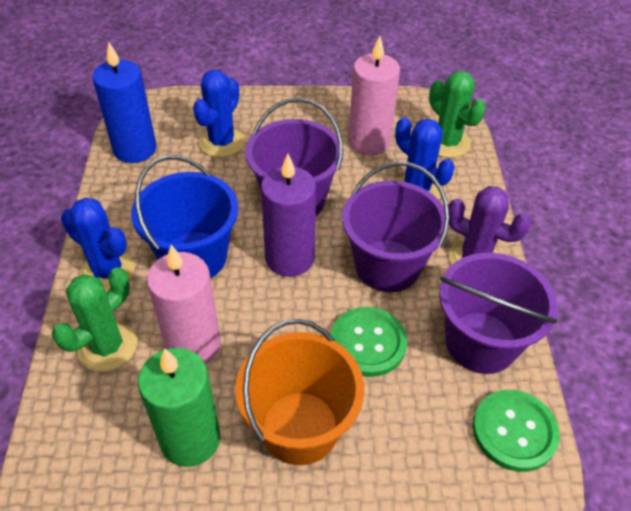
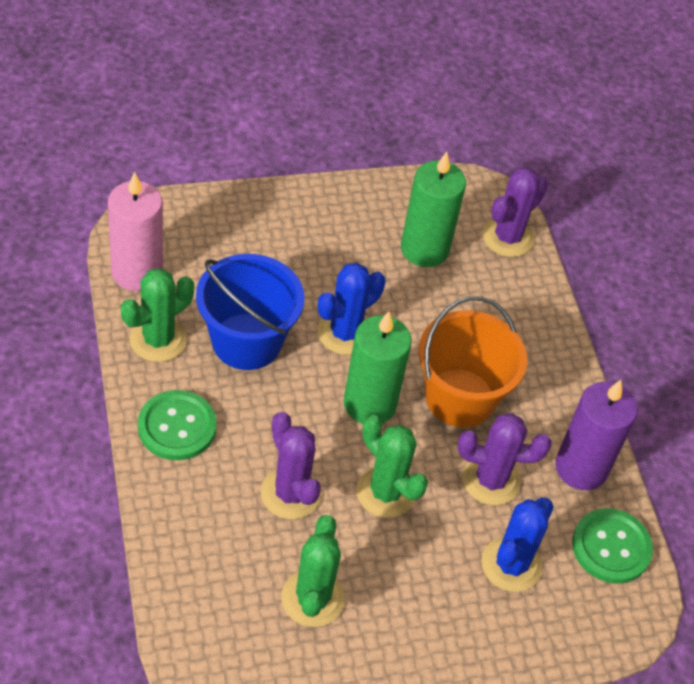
blue cactus: [61,198,135,292] [193,70,245,157] [395,117,455,200] = 3 -> [318,263,386,355] [481,498,554,592] = 2
blue candle: [92,42,157,163] = 1 -> none = 0
green cactus: [52,268,137,372] [429,71,486,158] = 2 -> [121,268,194,362] [281,515,345,627] [356,415,428,518] = 3
green candle: [138,348,220,467] = 1 -> [343,311,412,424] [401,152,466,267] = 2
pink candle: [147,245,221,364] [348,36,400,155] = 2 -> [108,172,163,291] = 1
purple bucket: [245,98,343,216] [342,162,450,292] [439,253,558,374] = 3 -> none = 0
purple cactus: [448,186,531,265] = 1 -> [261,412,321,519] [458,413,551,505] [483,167,548,257] = 3

